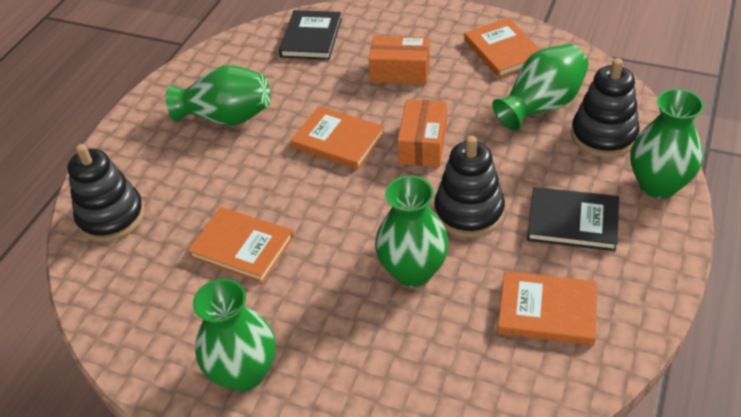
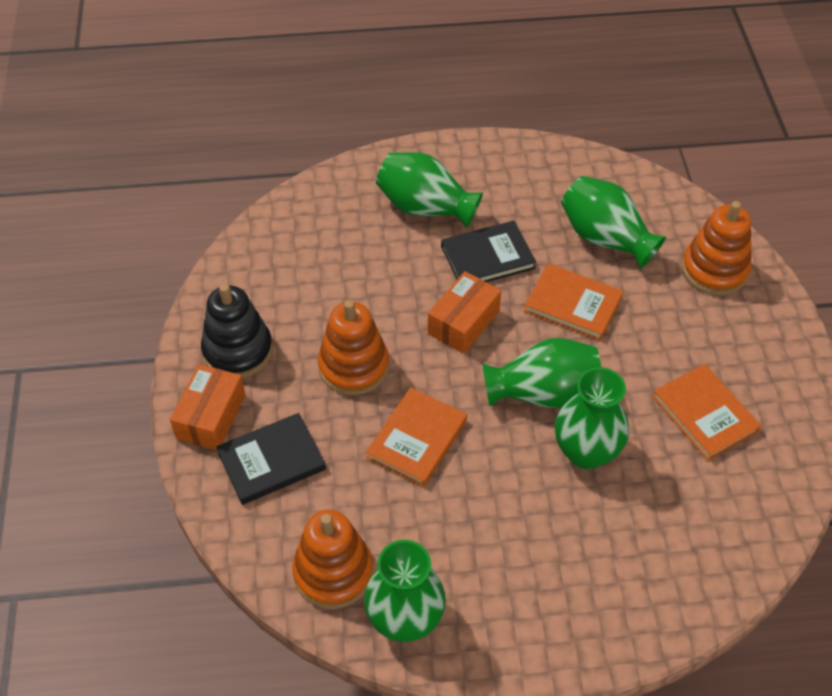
black stacking toy: [68,144,145,242] [434,136,505,238] [571,58,640,157] = 3 -> [201,284,273,378] = 1
orange book: [188,207,294,283] [290,106,385,170] [464,18,541,78] [498,271,597,345] = 4 -> [366,387,467,487] [524,263,623,341] [653,364,761,461] = 3
orange stacking toy: none = 0 -> [292,510,373,609] [318,300,389,395] [682,201,751,295] = 3

